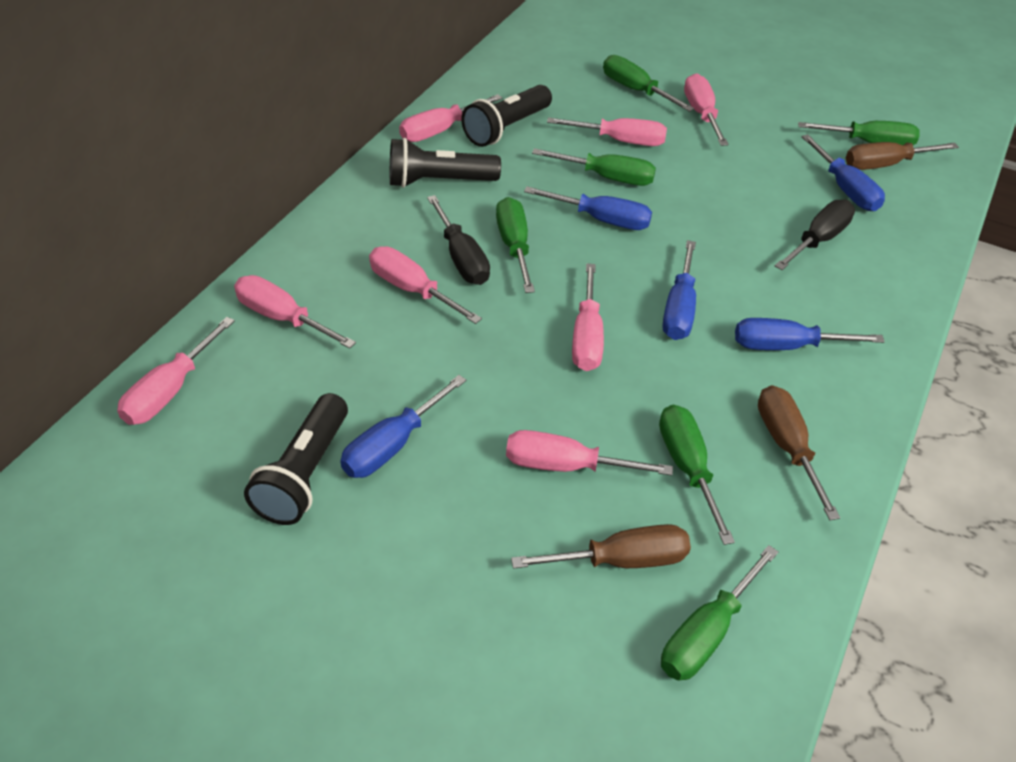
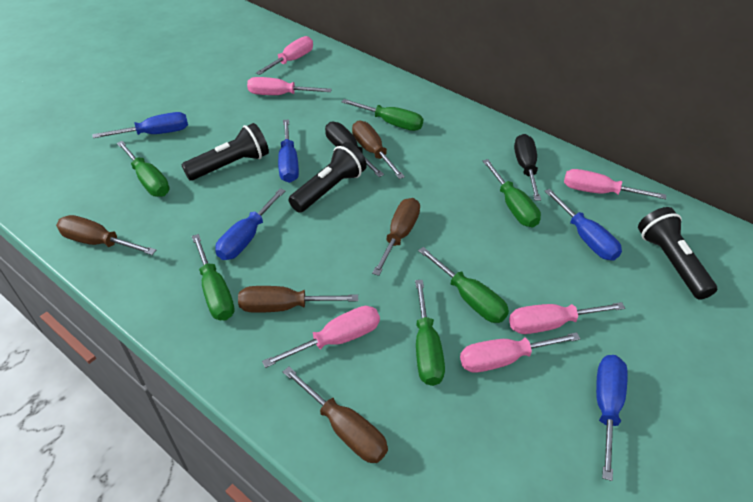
brown screwdriver: [511,524,691,569] [758,385,840,520] [846,142,959,170] = 3 -> [56,215,156,255] [238,286,358,313] [283,367,388,463] [352,121,405,179] [372,198,420,276] = 5
pink screwdriver: [117,317,235,425] [234,275,356,349] [369,246,482,324] [399,94,502,142] [506,430,673,476] [547,117,667,146] [572,263,604,371] [684,73,728,146] = 8 -> [247,77,332,95] [256,36,313,75] [262,306,380,368] [460,332,581,373] [509,302,625,334] [564,169,666,199] = 6

